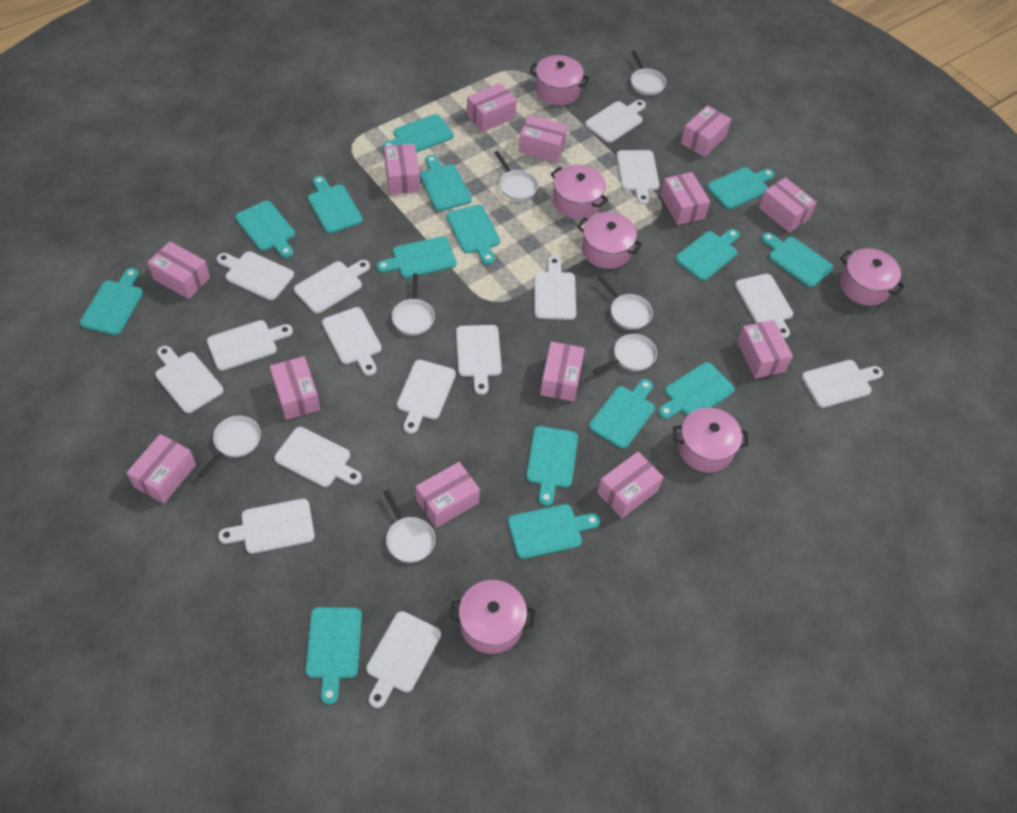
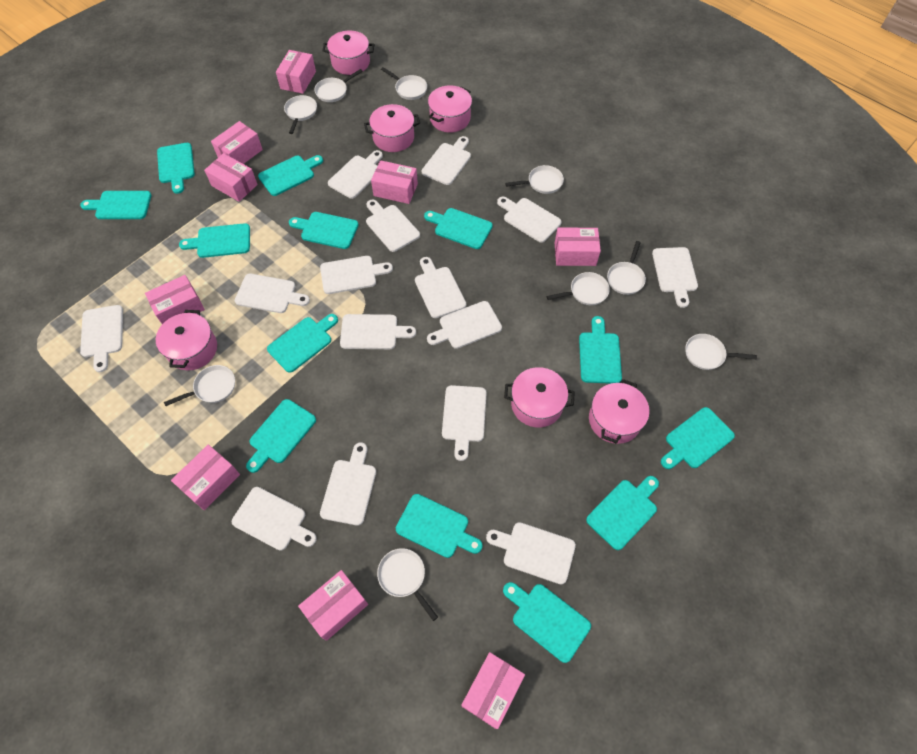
pink box: [127,434,196,504] [147,241,210,299] [270,356,320,420] [384,144,420,194] [416,462,480,528] [467,83,517,132] [519,115,568,162] [540,341,585,402] [597,452,663,518] [660,172,710,225] [681,105,731,157] [737,320,793,378] [759,177,817,232] = 13 -> [145,275,205,324] [171,445,240,510] [204,153,258,202] [211,121,263,164] [276,50,316,94] [298,570,368,641] [371,160,418,204] [461,652,525,729] [555,228,601,266] = 9
turquoise cutting board: [80,268,143,335] [235,201,295,258] [305,607,362,705] [308,176,363,234] [377,236,457,278] [383,114,454,153] [420,155,472,211] [446,204,500,265] [508,504,600,559] [526,426,578,506] [589,379,655,449] [658,362,735,419] [675,229,740,281] [707,167,775,209] [761,232,833,287] = 15 -> [80,191,151,219] [157,143,195,194] [179,223,250,258] [246,399,316,473] [258,155,323,196] [267,314,338,373] [289,212,359,249] [396,494,483,558] [424,208,493,249] [503,582,591,663] [579,316,622,384] [586,476,659,550] [661,407,735,469] = 13
white pan: [197,416,261,477] [383,490,435,563] [392,273,435,335] [494,151,538,201] [593,334,657,374] [597,276,653,330] [631,50,666,95] = 7 -> [164,365,235,406] [284,95,317,134] [314,69,363,102] [377,548,438,621] [381,67,427,100] [505,165,564,194] [547,272,610,305] [607,241,646,295] [685,334,757,370] = 9

